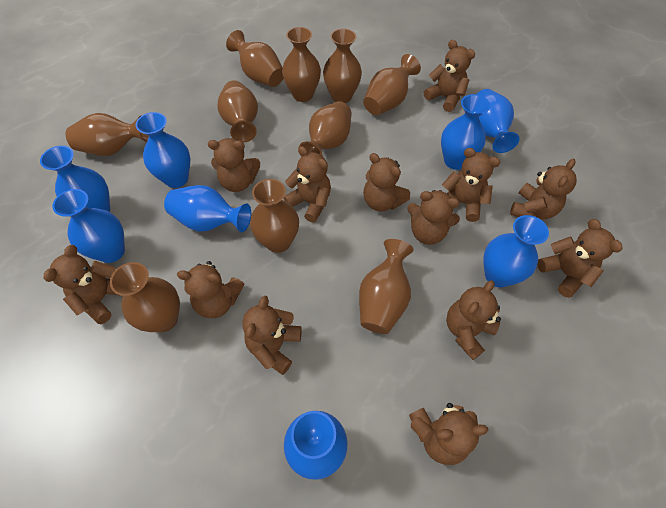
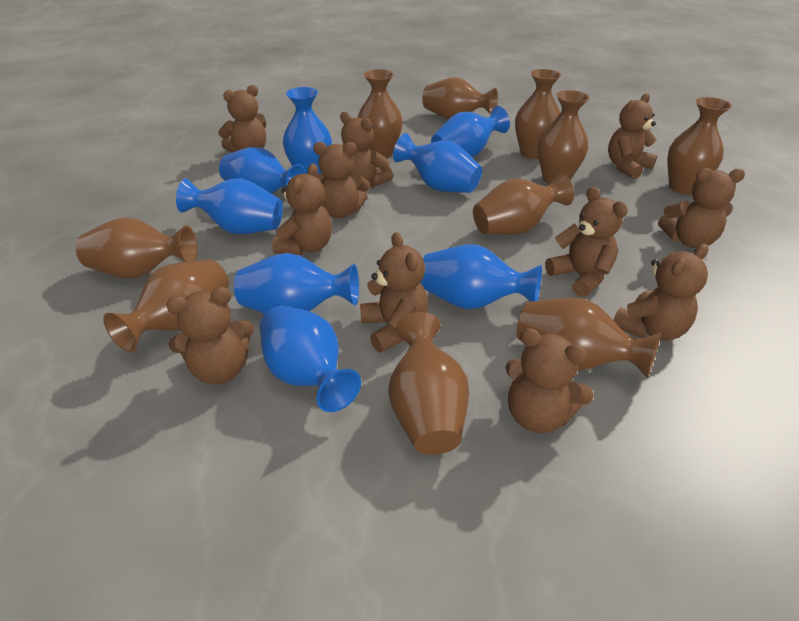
brown teddy bear: [44,245,121,324] [177,261,244,318] [208,138,260,192] [242,296,302,375] [283,146,331,223] [363,153,410,211] [407,190,460,245] [409,403,488,465] [424,40,475,112] [442,148,500,222] [446,280,501,360] [510,159,577,219] [537,219,622,298] = 13 -> [166,287,254,385] [218,85,267,153] [272,163,332,255] [314,142,370,218] [340,112,393,188] [360,232,428,352] [505,328,594,433] [545,187,628,297] [608,93,657,179] [613,244,709,341] [658,168,745,248] = 11

